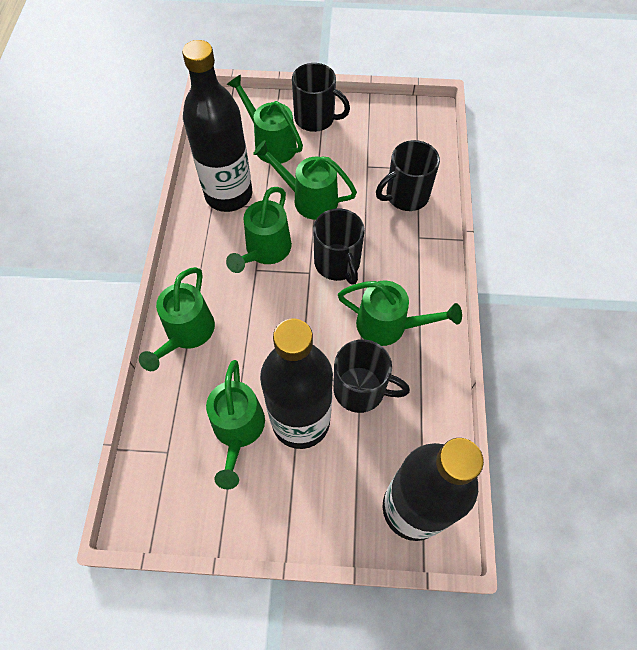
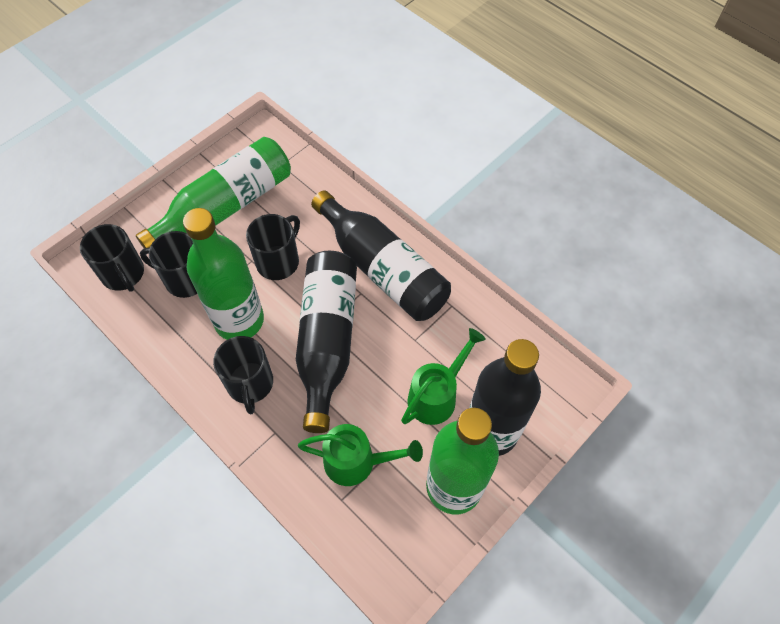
green bottle: none = 0 -> [136,137,291,248] [183,208,264,340] [426,408,499,514] = 3
green watering can: [139,267,215,371] [206,360,265,489] [226,187,292,273] [227,75,303,164] [253,140,357,220] [338,281,462,346] = 6 -> [298,424,423,486] [401,328,486,425] = 2

